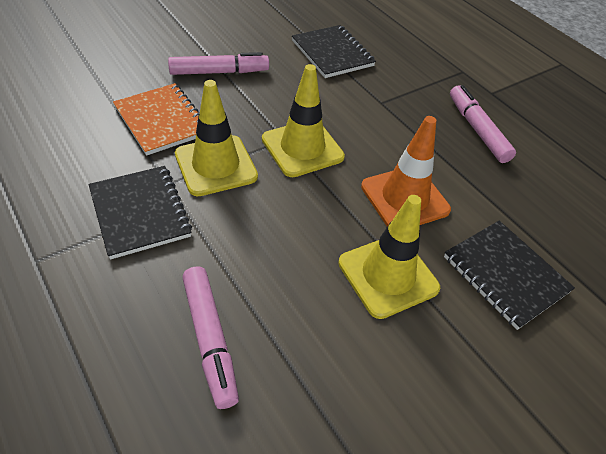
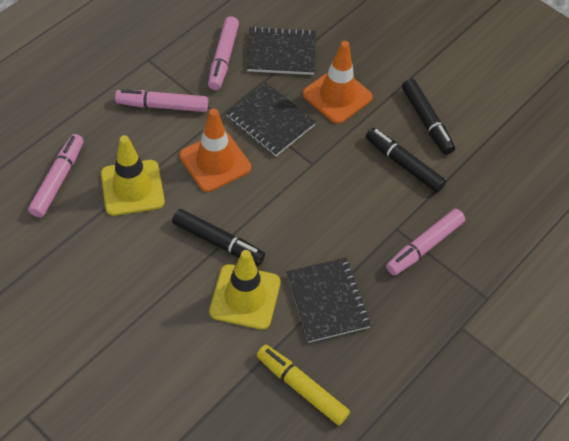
black marker: none = 0 -> [172,209,265,265] [365,128,446,193] [402,79,455,155] = 3
orange notebook: [113,83,199,156] = 1 -> none = 0
orange traffic cone: [361,116,451,227] = 1 -> [179,108,251,192] [303,41,373,124] = 2
pink marker: [168,52,269,75] [182,266,239,409] [450,85,516,163] = 3 -> [28,134,84,218] [115,89,208,112] [208,16,239,90] [386,209,465,275] = 4
yellow marker: none = 0 -> [257,345,350,425] = 1
yellow traffic cone: [175,80,258,197] [262,64,345,177] [338,195,440,319] = 3 -> [101,135,165,216] [209,250,281,330] = 2

